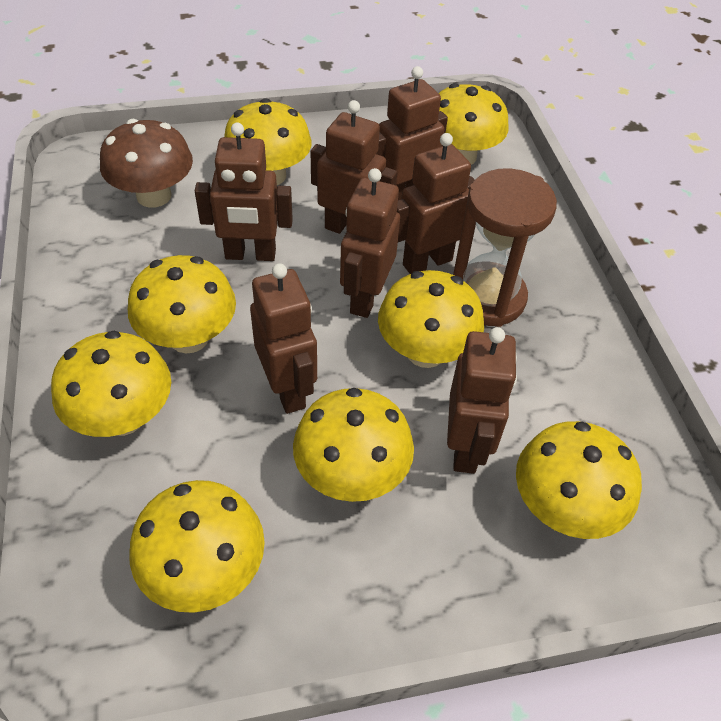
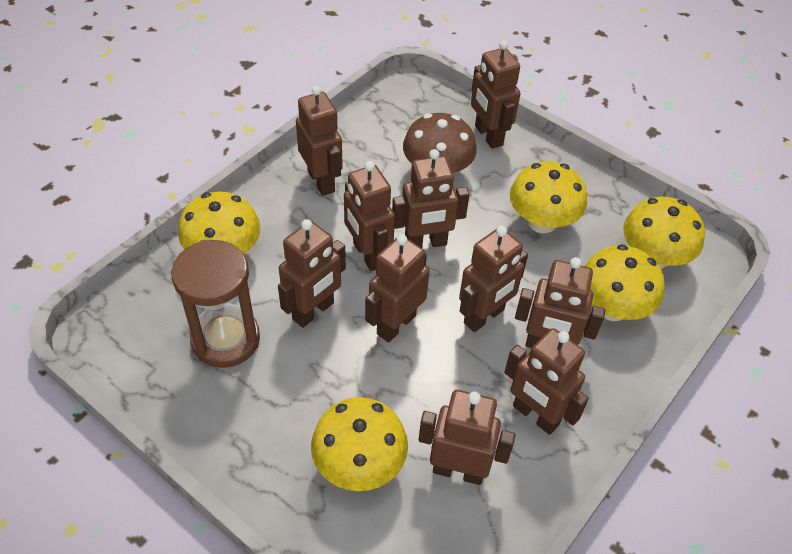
brown robot: [195,123,293,261] [250,263,317,414] [311,100,397,234] [340,168,400,318] [376,66,448,200] [397,133,475,274] [447,327,517,474] = 7 -> [278,219,346,328] [296,85,343,196] [344,161,395,271] [365,234,430,342] [392,149,469,248] [419,390,515,485] [459,226,528,332] [471,40,521,149] [504,328,589,435] [515,257,605,348] = 10
yellow mushroom: [51,331,171,437] [128,255,236,354] [129,480,265,613] [224,98,312,185] [293,388,414,502] [378,270,484,368] [439,83,509,165] [516,421,642,539] = 8 -> [178,191,261,254] [311,397,408,491] [510,161,587,233] [585,244,665,321] [623,197,705,269] = 5

